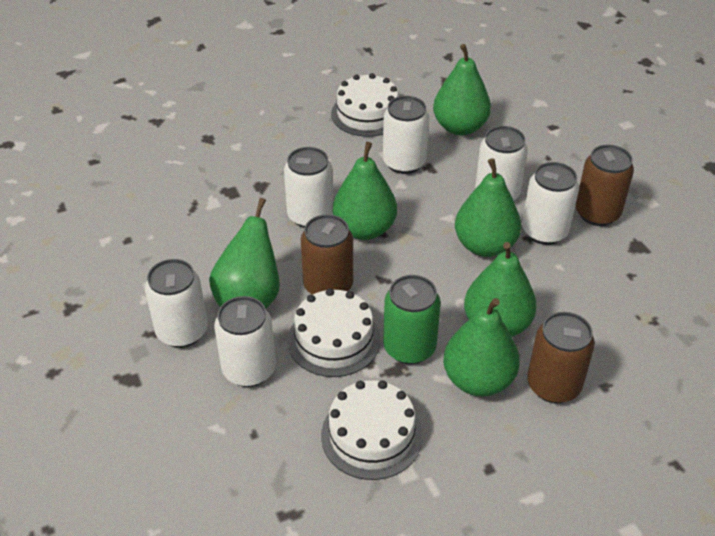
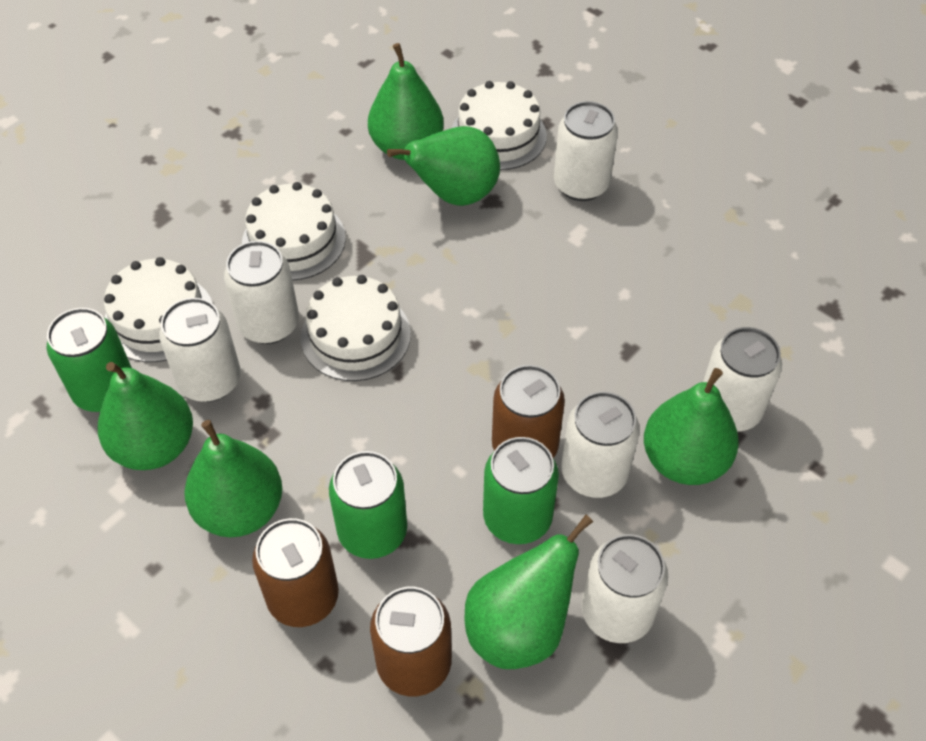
green can: [383,275,441,364] = 1 -> [47,308,132,412] [329,451,407,559] [483,437,559,544] = 3
white cake: [288,288,380,377] [321,380,422,480] [331,73,398,137] = 3 -> [104,257,213,362] [242,182,346,281] [301,275,411,381] [452,81,547,170] = 4

